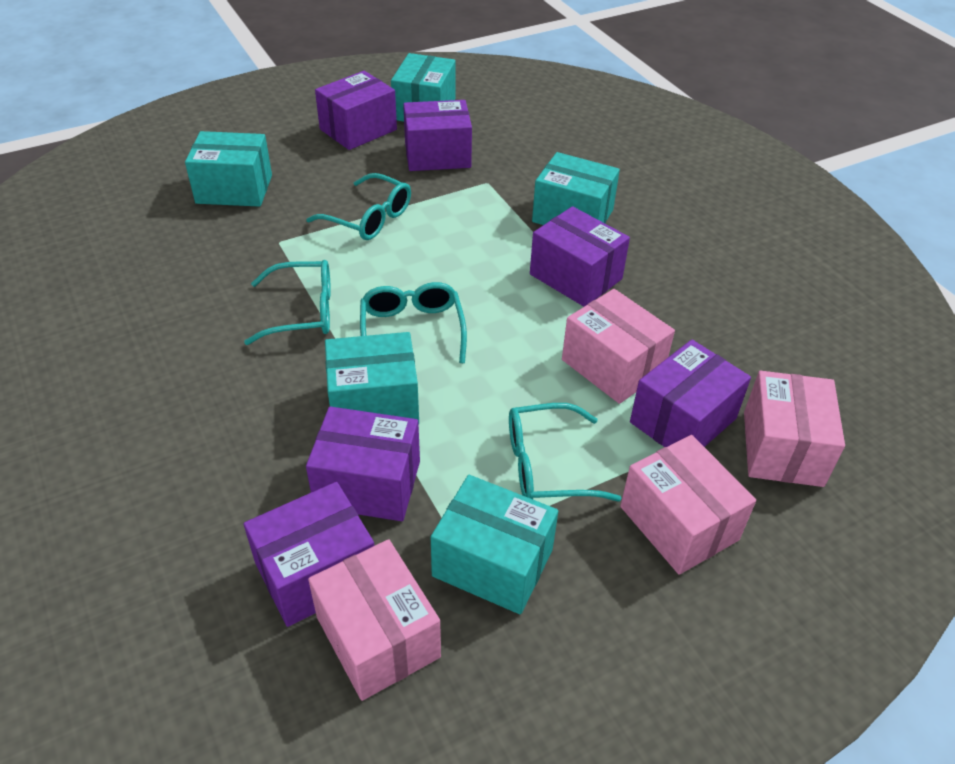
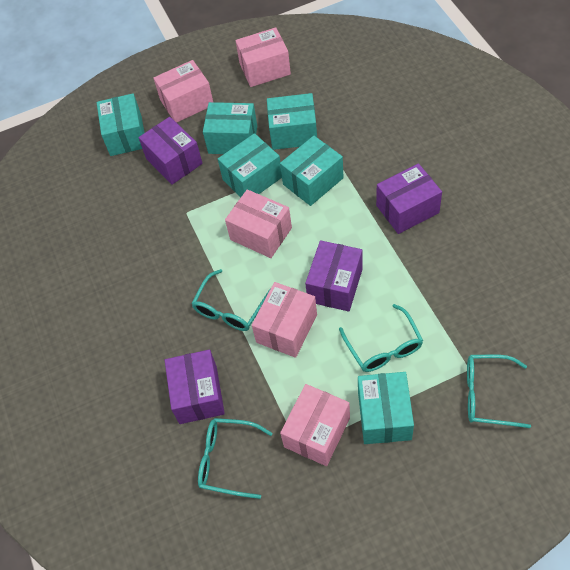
pink box: [308,539,441,701] [562,289,675,404] [620,435,756,575] [744,371,845,487] = 4 -> [153,60,213,123] [225,189,292,258] [235,27,291,87] [252,282,317,358] [280,384,350,466] = 5
purple box: [244,482,375,627] [306,406,420,521] [315,71,397,150] [403,100,472,171] [530,206,630,307] [630,340,751,447] = 6 -> [138,117,203,184] [164,350,225,424] [305,240,363,312] [376,163,442,234] = 4
turquoise box: [185,131,272,207] [325,332,419,424] [391,53,456,122] [431,475,558,614] [532,152,620,225] = 5 -> [96,93,145,156] [203,102,257,154] [218,133,282,197] [267,93,317,150] [280,136,344,206] [358,372,414,444] = 6

